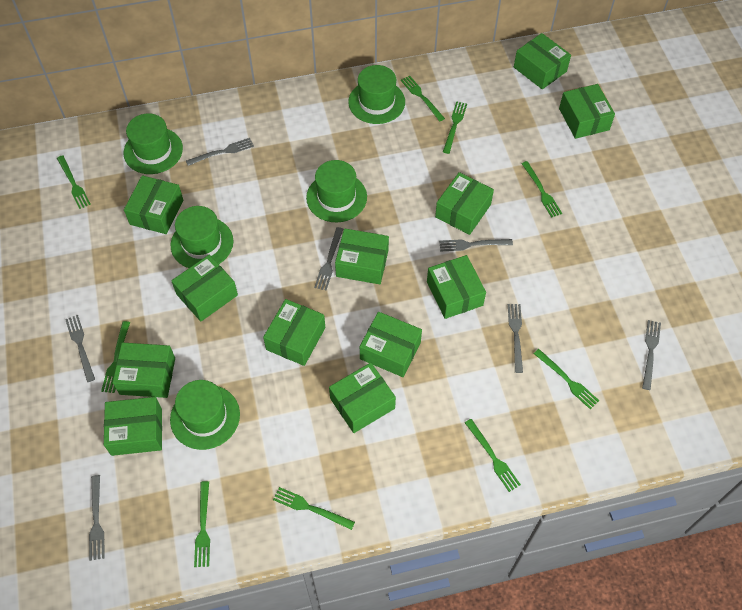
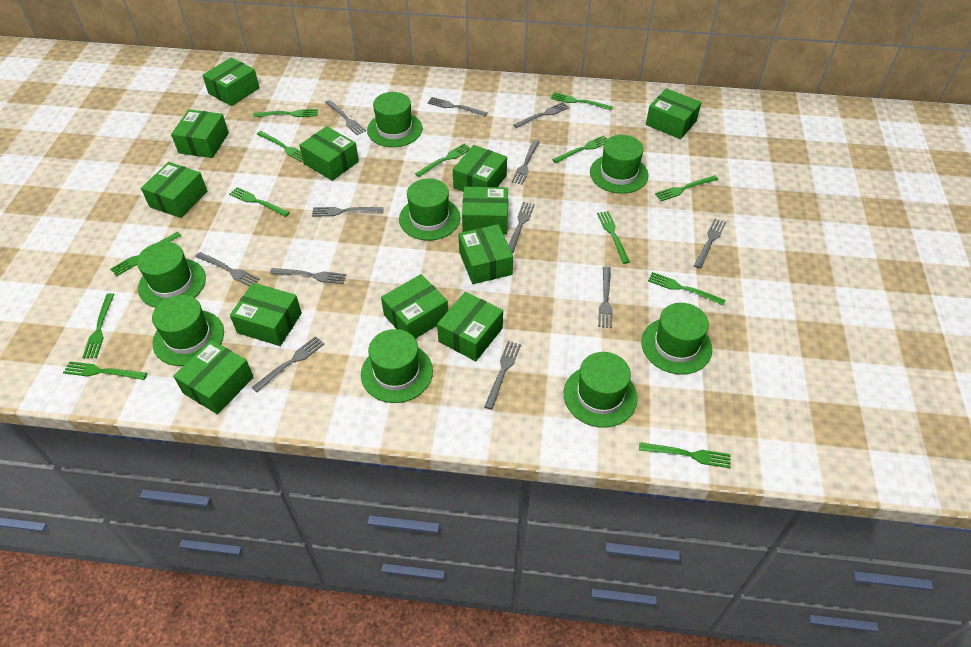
green fork: [57,155,91,209] [101,321,130,393] [194,481,210,567] [273,487,355,530] [401,76,445,121] [443,101,467,154] [465,419,521,492] [521,161,562,218] [533,349,599,409] = 9 -> [63,361,147,380] [82,293,114,358] [110,232,181,276] [229,187,290,217] [253,109,318,117] [256,131,303,162] [415,143,470,177] [551,92,613,110] [552,135,607,163] [597,211,630,264] [639,442,731,468] [648,272,725,305] [655,175,718,201] = 13
green hat: [124,113,183,174] [170,206,233,268] [170,380,240,450] [306,160,367,222] [348,65,405,124] = 5 -> [137,242,206,308] [152,295,224,366] [361,329,433,403] [367,92,423,147] [399,178,460,241] [564,352,638,428] [590,135,649,194] [641,303,712,375] = 8
grey fork: [65,315,95,382] [89,475,105,561] [186,138,254,166] [314,227,343,291] [439,239,513,252] [508,304,523,373] [642,320,661,390] = 7 -> [195,252,260,287] [252,336,324,392] [270,268,346,284] [312,207,384,217] [325,100,366,135] [427,97,488,117] [484,341,521,410] [508,202,535,253] [511,140,540,185] [513,102,569,128] [598,267,612,328] [694,219,726,269] = 12

